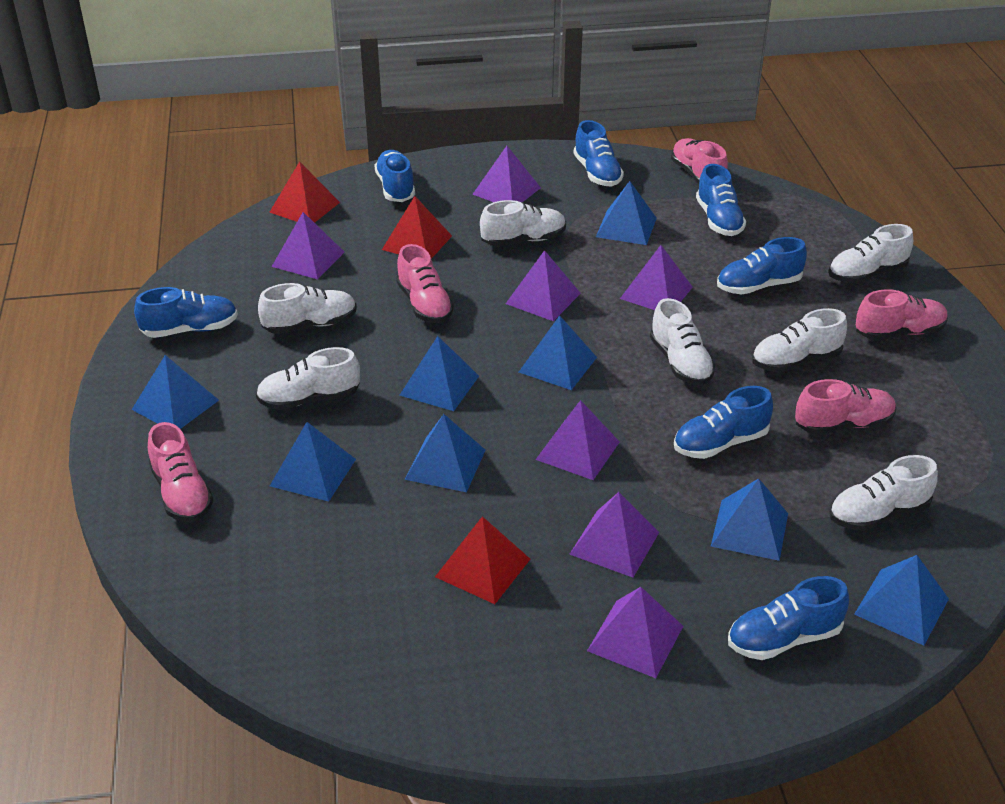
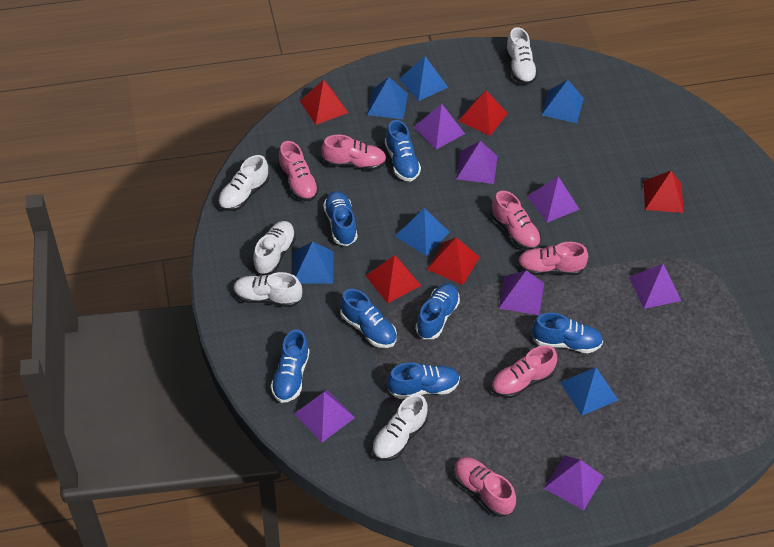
blue pyramid: [132,355,219,429] [270,422,356,502] [399,336,479,411] [405,414,486,492] [519,315,597,390] [596,181,657,245] [711,478,788,561] [854,555,949,646] = 8 -> [293,241,334,284] [367,77,408,119] [395,208,449,256] [399,56,448,101] [542,80,584,123] [560,367,618,415] = 6
pink shoe: [148,422,213,522] [396,244,454,323] [671,138,728,184] [795,379,896,435] [856,289,948,340] = 5 -> [278,141,319,201] [321,135,387,170] [454,457,516,517] [491,191,541,250] [491,345,557,398] [517,242,588,275] = 6
red pyramid: [269,161,340,223] [382,196,452,259] [435,516,530,604] = 3 -> [300,80,348,125] [366,255,421,303] [427,238,480,285] [458,90,508,136] [644,171,684,213] = 5
white shoe: [256,347,360,410] [258,283,357,334] [480,200,566,247] [650,298,715,385] [752,308,847,372] [828,224,913,283] [829,455,938,531] = 7 -> [218,155,269,211] [233,272,302,307] [253,221,296,275] [372,394,428,461] [505,27,538,85] = 5

